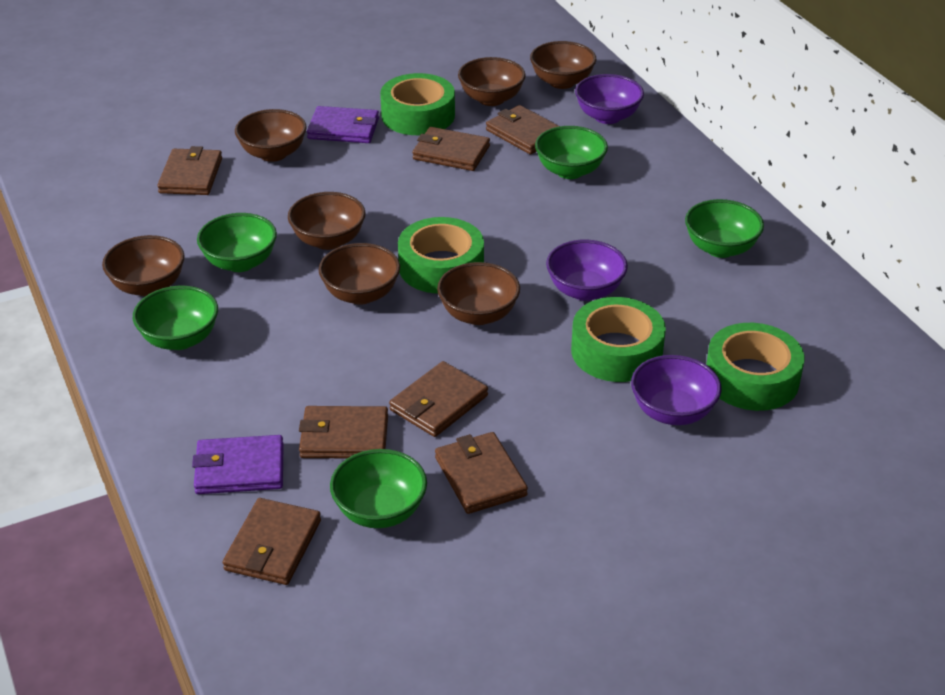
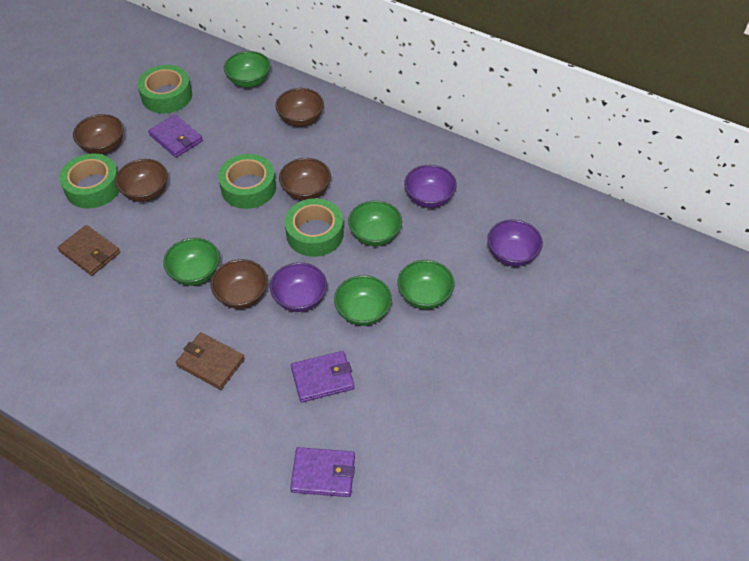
brown bowl: [102,235,185,296] [235,109,307,162] [288,192,366,250] [319,243,400,305] [437,262,520,325] [458,57,526,106] [530,41,596,89] = 7 -> [73,114,124,154] [115,159,168,202] [210,259,268,309] [275,88,324,127] [279,158,331,201] = 5
brown wallet: [157,146,222,195] [223,498,321,585] [299,406,388,458] [389,361,488,437] [413,127,490,171] [435,432,528,514] [486,105,559,155] = 7 -> [58,225,120,276] [176,332,245,390] = 2
purple wallet: [192,435,284,494] [307,106,379,143] = 2 -> [148,114,203,158] [290,447,355,497] [291,351,355,402] = 3

